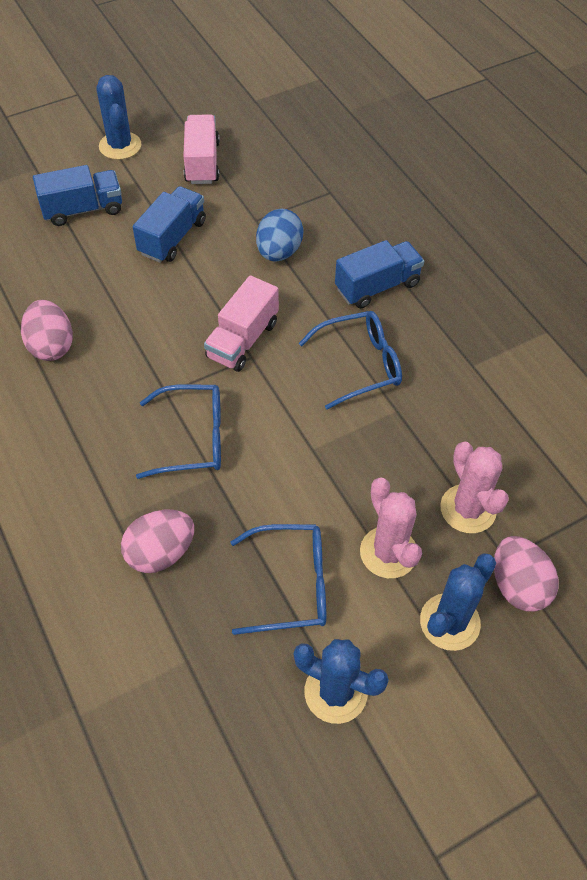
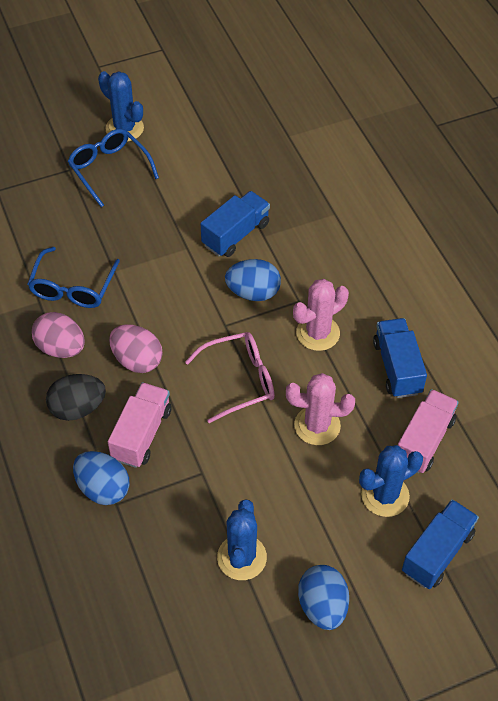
black egg: none = 0 -> [46,374,106,421] = 1
blue egg: [256,209,304,262] = 1 -> [73,451,129,505] [225,259,281,301] [298,565,349,630] = 3
blue glasses: [136,384,221,479] [231,524,326,635] [298,311,402,409] = 3 -> [28,247,120,308] [68,129,159,207] = 2
pink egg: [21,300,73,361] [121,510,194,573] [494,536,559,612] = 3 -> [32,312,85,358] [109,324,163,373] = 2
pink glasses: none = 0 -> [185,332,275,423] = 1

